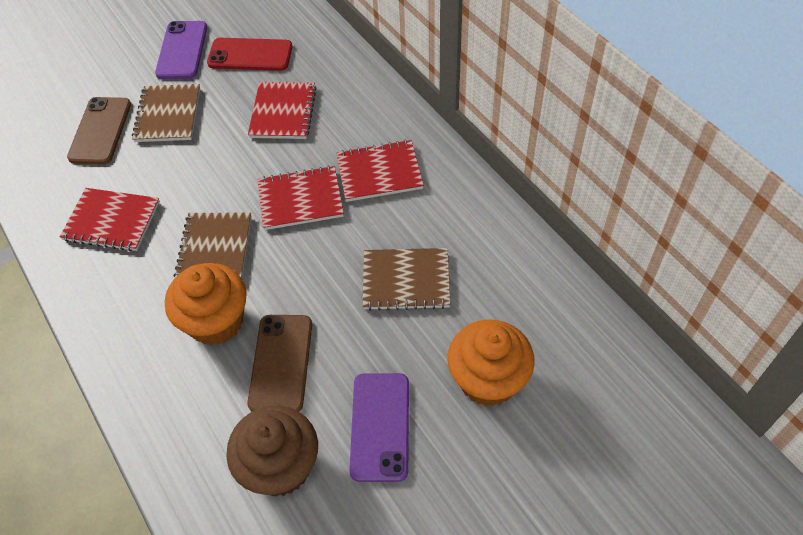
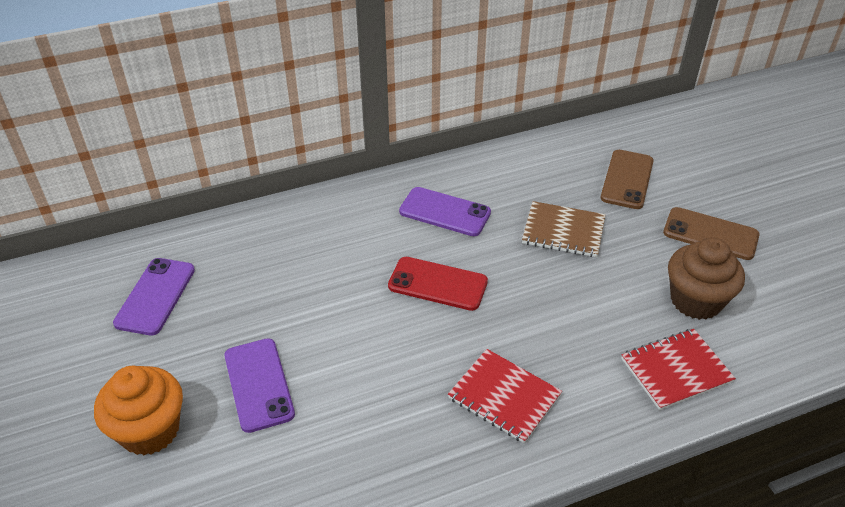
brown notebook: [132,84,200,142] [174,212,252,278] [362,248,451,311] = 3 -> [522,201,606,257] = 1
orange cupcake: [165,263,247,345] [447,319,535,406] = 2 -> [94,366,183,455] = 1
purple phone: [155,21,207,79] [349,373,409,482] = 2 -> [113,258,195,335] [225,338,295,433] [399,187,491,236] = 3
red notebook: [60,188,160,251] [248,82,317,139] [257,166,344,230] [336,140,424,202] = 4 -> [448,349,562,443] [621,329,736,410] = 2

